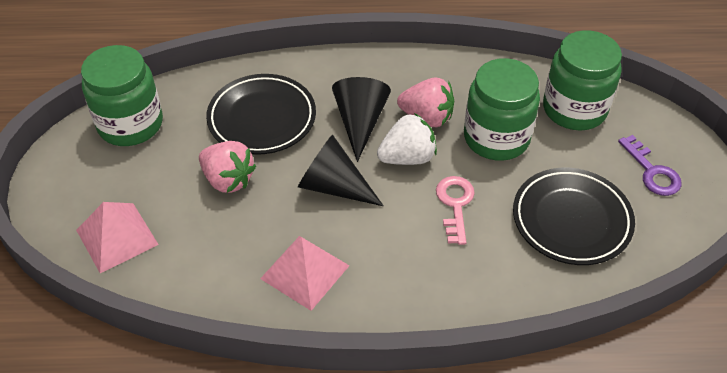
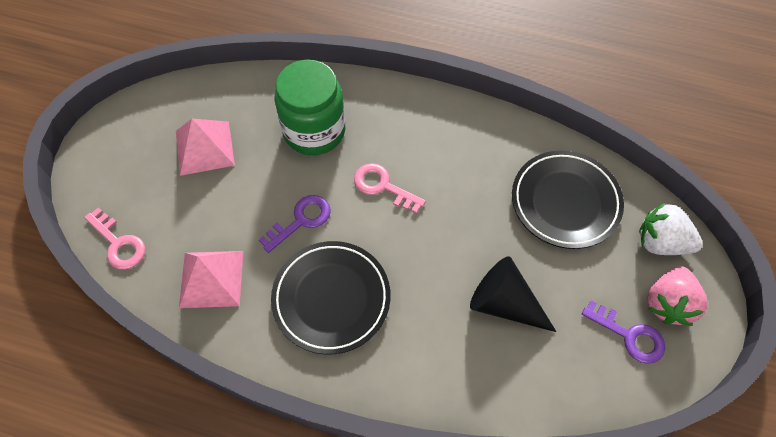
black cone: [298,135,384,206] [332,77,391,162] = 2 -> [470,256,556,332] = 1
green jar: [81,45,163,146] [464,58,540,161] [543,30,622,130] = 3 -> [274,60,345,155] = 1
pink key: [436,176,475,245] = 1 -> [84,207,145,269] [354,163,426,214] = 2
pink strawberry: [199,141,256,193] [397,78,454,127] = 2 -> [647,266,707,326] = 1
purple key: [618,135,682,196] = 1 -> [259,195,331,253] [582,300,666,364] = 2

